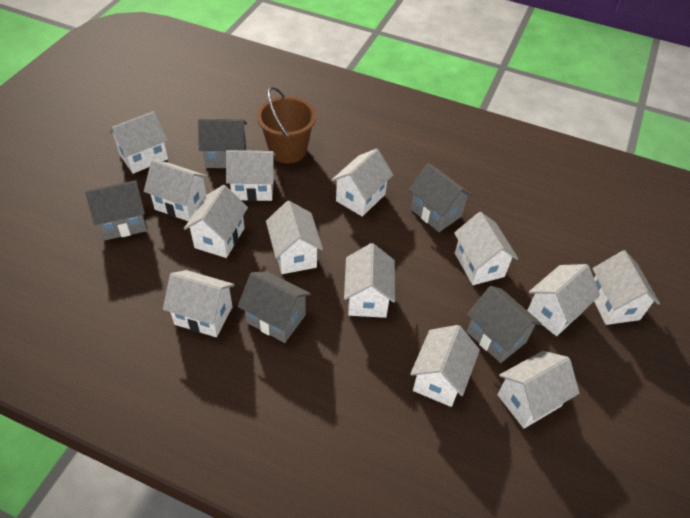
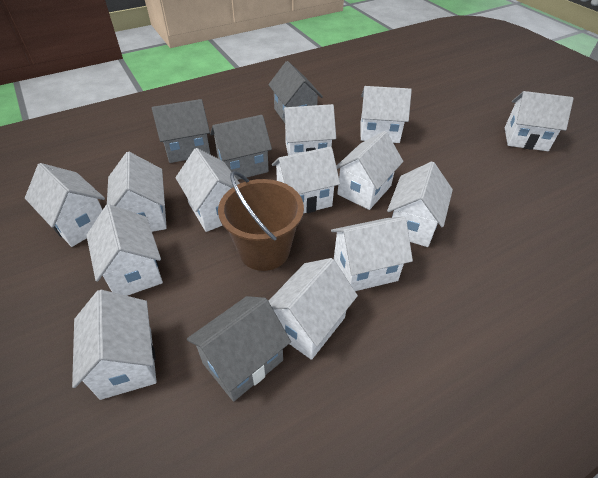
grey house: [85,180,147,240] [198,119,247,168] [238,271,311,343] [409,163,473,232] [467,286,542,363] = 5 -> [152,99,211,163] [187,296,291,401] [210,115,272,180] [268,61,323,123] = 4

